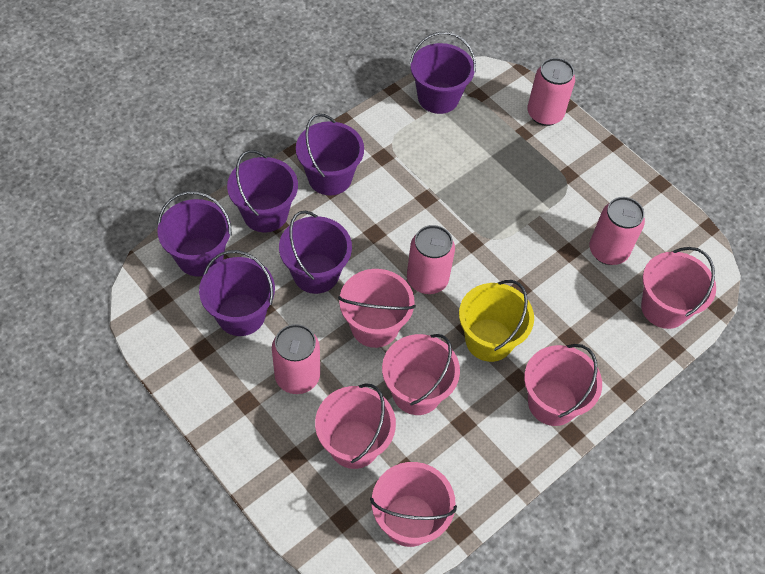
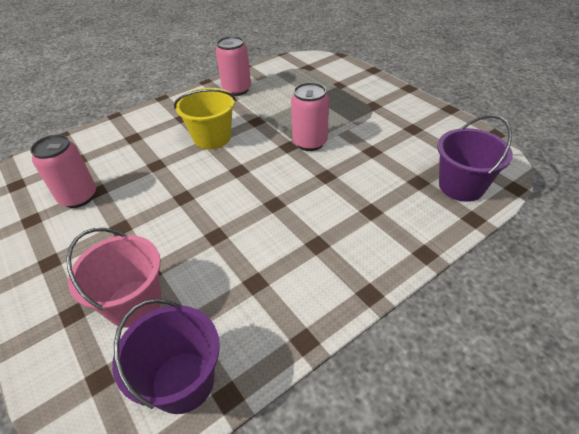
pink bucket: [315,383,396,469] [338,269,416,348] [370,462,457,547] [382,334,460,415] [524,344,602,426] [641,247,716,329] = 6 -> [66,228,162,328] = 1
pink can: [272,324,320,394] [407,225,455,294] [527,58,575,126] [590,197,645,265] = 4 -> [30,134,96,208] [216,36,251,96] [291,82,329,151] = 3
purple bucket: [157,191,232,277] [199,250,275,336] [227,150,298,232] [279,211,352,294] [296,114,364,196] [410,32,476,114] = 6 -> [112,299,220,414] [437,115,513,202] = 2

